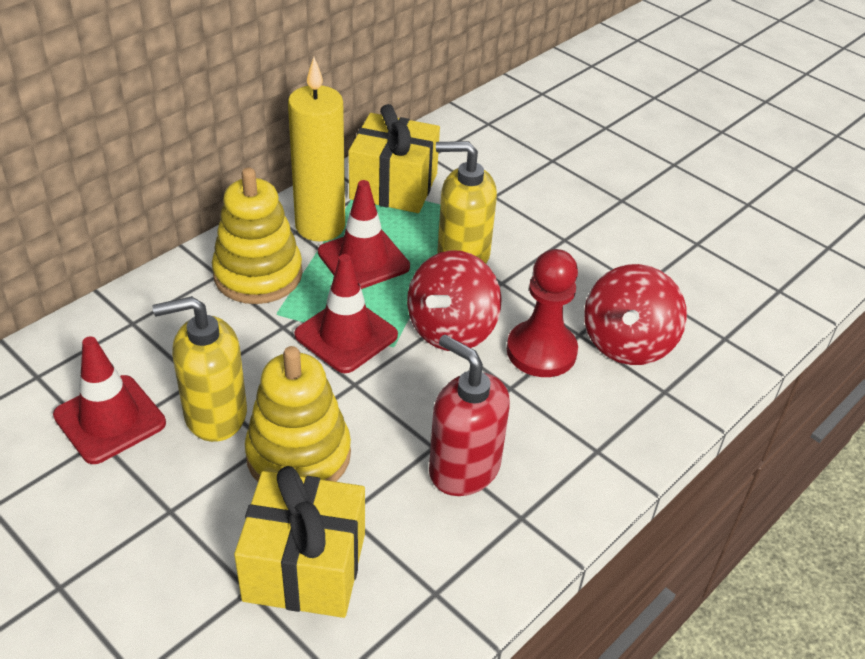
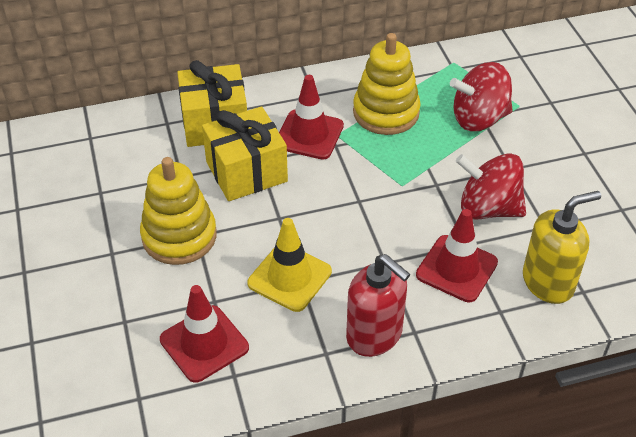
red pawn: [507,249,578,377] = 1 -> none = 0
yellow candle: [288,57,345,241] = 1 -> none = 0
yellow soap dispenser: [152,296,247,442] [436,141,497,263] = 2 -> [523,191,601,304] = 1
yellow traffic cone: none = 0 -> [247,218,332,312] = 1

